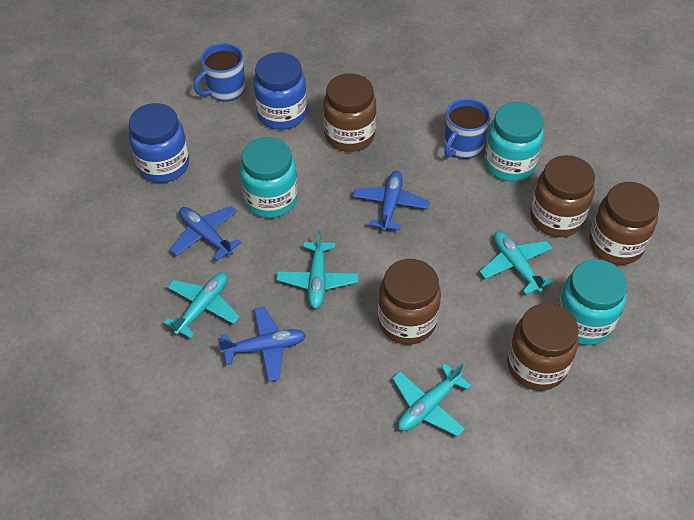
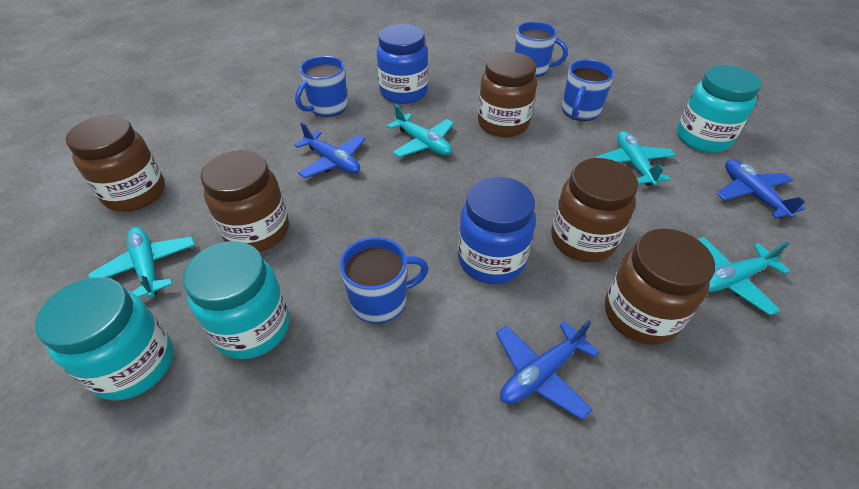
blue mug: [194,43,245,102] [444,98,491,159] = 2 -> [295,56,348,117] [340,237,429,324] [515,22,568,77] [562,59,614,121] = 4

